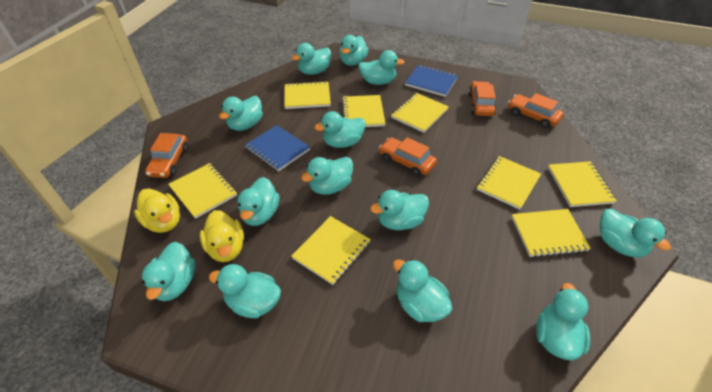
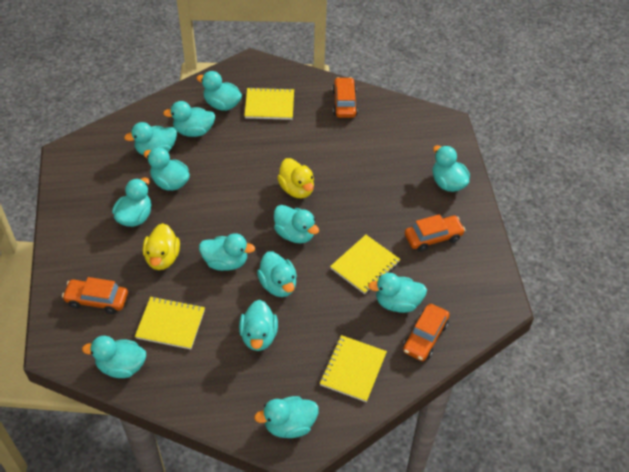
blue notebook: [245,125,310,171] [405,65,458,97] = 2 -> none = 0
yellow notebook: [168,163,237,219] [284,81,331,109] [291,216,371,285] [342,95,386,127] [391,93,449,133] [477,156,541,210] [512,209,591,258] [548,161,617,207] = 8 -> [135,296,205,350] [244,87,294,120] [320,335,387,402] [330,235,400,294] = 4

